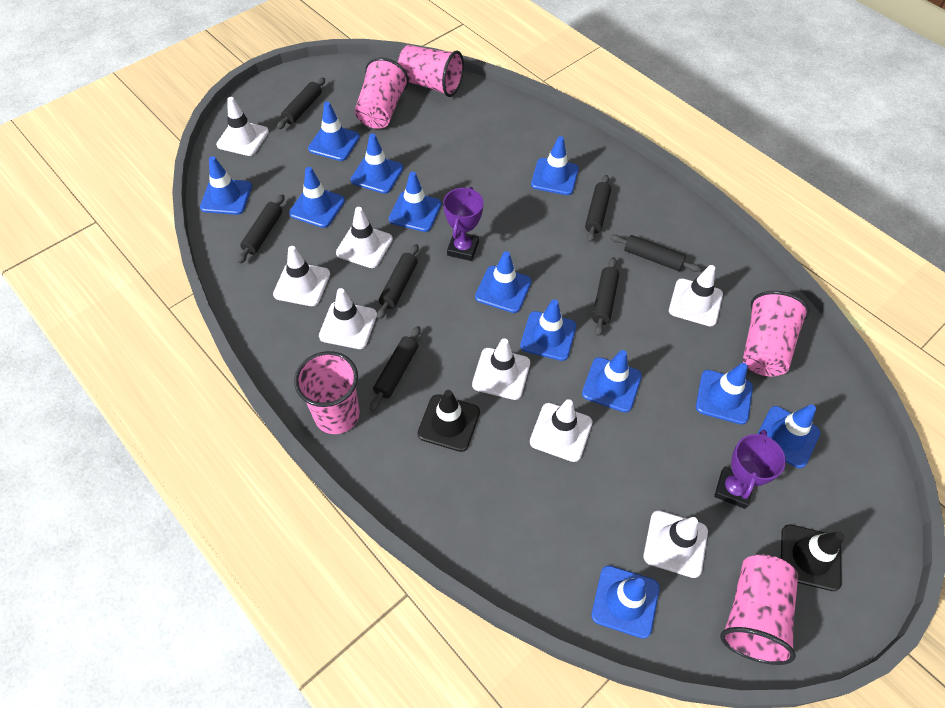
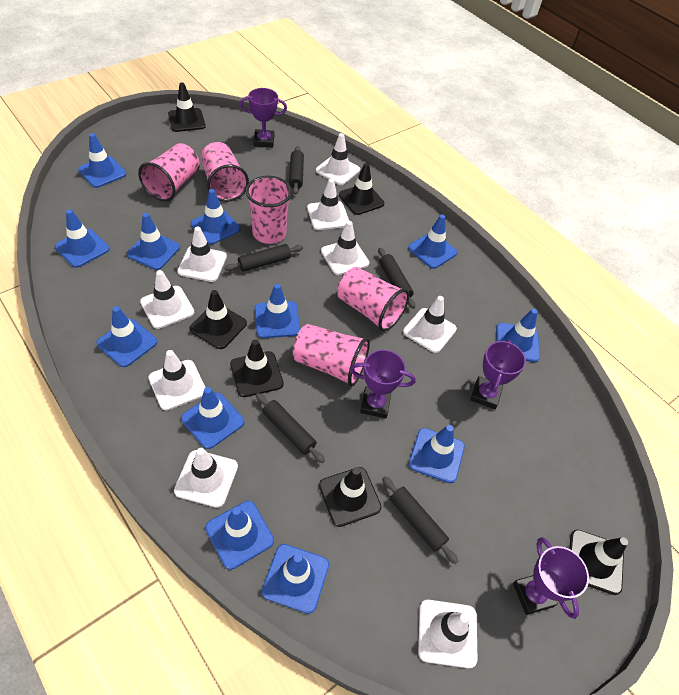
black rolling pin: [237,194,285,264] [277,77,325,129] [370,326,421,411] [377,244,419,319] [585,175,611,242] [592,257,619,336] [610,234,701,272] = 7 -> [224,244,303,272] [256,393,325,463] [289,146,304,195] [378,247,415,309] [382,476,458,564] = 5
black traffic cone: [417,390,480,452] [781,524,844,591] = 2 -> [168,83,206,132] [189,290,247,349] [230,339,284,397] [319,467,381,527] [339,163,384,215] [569,530,628,595] = 6
purple trophy: [443,187,484,261] [714,430,786,509] = 2 -> [240,88,287,148] [350,350,416,418] [470,340,526,409] [513,537,589,619] = 4
white traffic cone: [216,97,269,156] [273,246,330,306] [319,288,377,349] [336,207,393,268] [472,338,530,400] [530,399,593,462] [644,510,708,578] [669,265,723,326] = 8 -> [140,270,194,329] [148,350,206,410] [174,448,238,508] [177,227,227,282] [307,179,349,230] [316,133,360,185] [321,221,369,275] [403,296,457,353] [418,600,477,668] = 9

